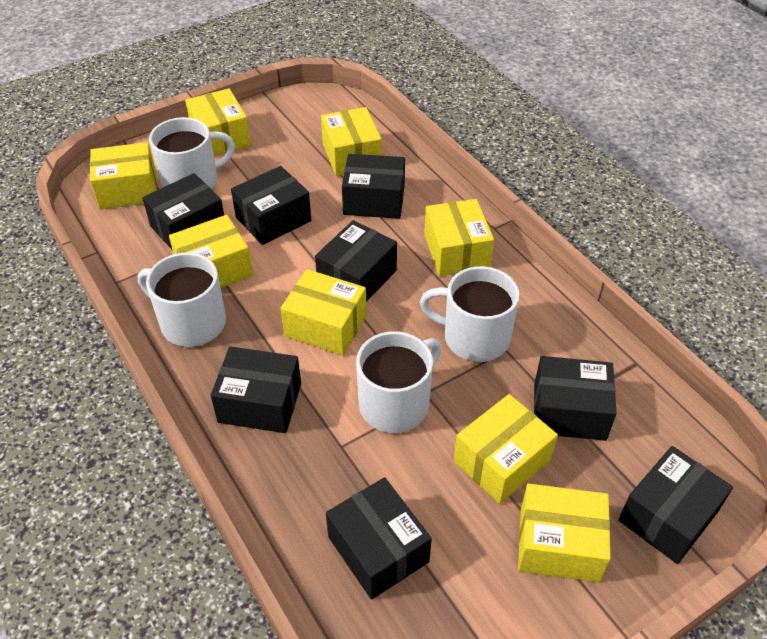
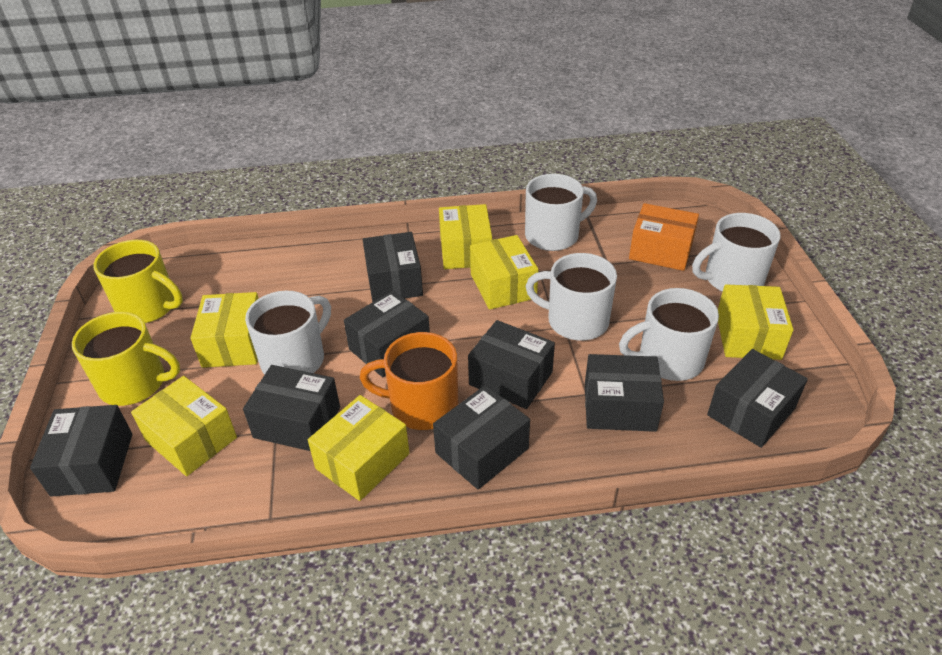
orange box: none = 0 -> [629,203,699,271] = 1
orange mug: none = 0 -> [360,332,458,430] = 1
white mug: [138,253,226,347] [149,117,235,189] [356,331,441,433] [420,266,520,362] = 4 -> [245,291,331,375] [525,174,597,251] [525,253,617,341] [619,288,719,381] [692,213,781,292] = 5
yellow box: [90,142,157,209] [169,215,253,288] [185,88,251,156] [280,269,367,356] [321,107,382,176] [424,199,494,276] [454,394,558,504] [518,483,611,583] = 8 -> [131,376,237,476] [190,292,259,368] [308,395,409,501] [439,204,492,269] [470,235,539,310] [718,284,794,360] = 6
yellow mug: none = 0 -> [72,312,180,406] [93,240,183,323] = 2

